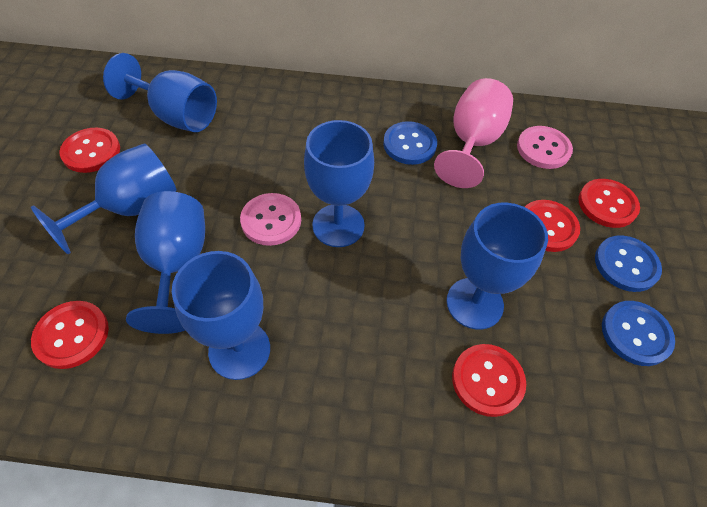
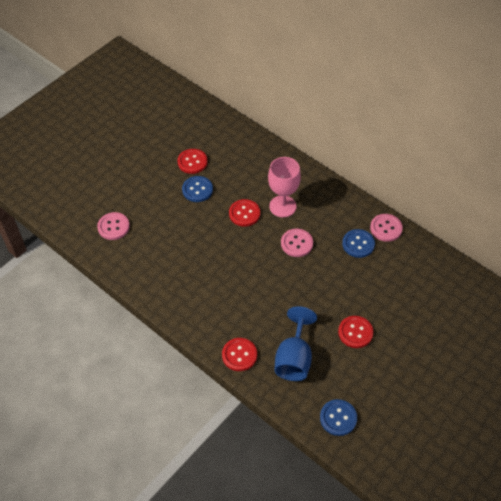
blue goblet: [31,143,177,254] [103,53,217,132] [126,191,205,334] [172,251,270,380] [304,120,374,247] [447,203,548,330] = 6 -> [274,306,317,381] = 1
pink button: [240,193,301,246] [517,126,573,169] = 2 -> [97,212,130,240] [281,229,313,257] [370,214,403,242] = 3
red button: [31,301,109,369] [59,128,120,173] [452,344,526,417] [525,200,580,252] [579,179,640,228] = 5 -> [177,149,208,174] [222,338,257,371] [229,199,260,227] [338,316,373,348] = 4

